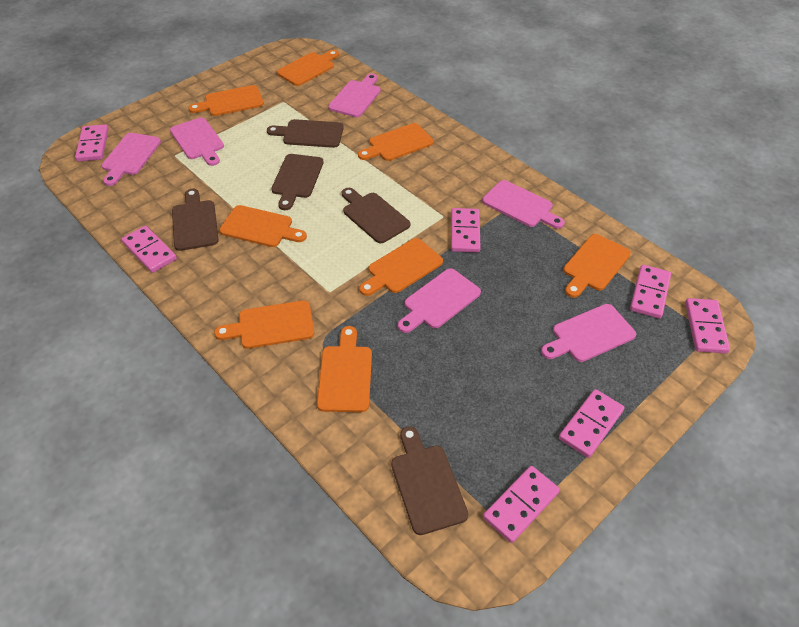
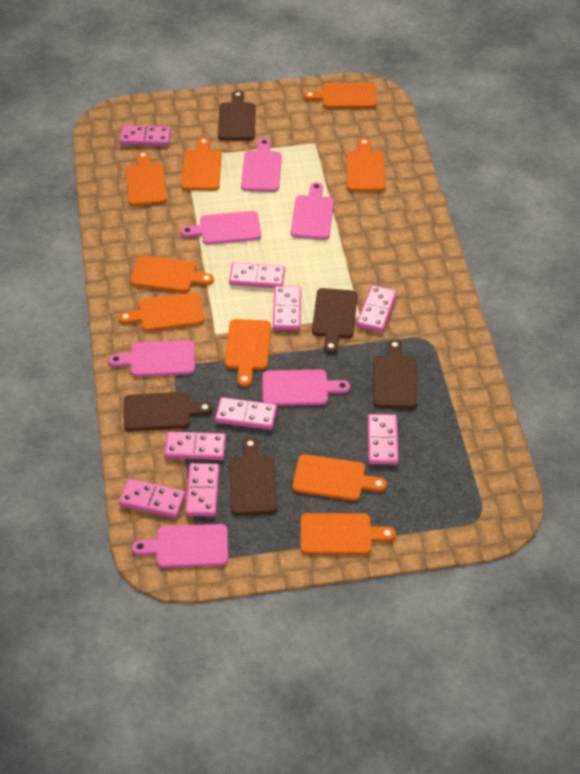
orange cutting board: [189,85,264,116] [214,300,314,349] [219,205,307,247] [277,50,339,86] [317,326,372,412] [358,123,433,161] [359,238,443,296] [563,234,631,298] = 8 -> [118,292,204,331] [126,151,167,206] [130,255,214,292] [181,137,222,191] [225,319,271,387] [293,454,387,501] [301,513,396,555] [304,83,377,108] [346,138,385,191] = 9
pink domino: [75,124,109,161] [121,226,177,273] [451,208,481,252] [483,466,560,543] [559,389,625,458] [630,265,671,319] [685,298,730,354] = 7 -> [119,479,186,518] [120,125,171,146] [164,431,226,460] [185,463,220,517] [215,397,277,430] [229,262,285,288] [273,286,301,330] [357,285,397,332] [368,414,399,465] = 9

